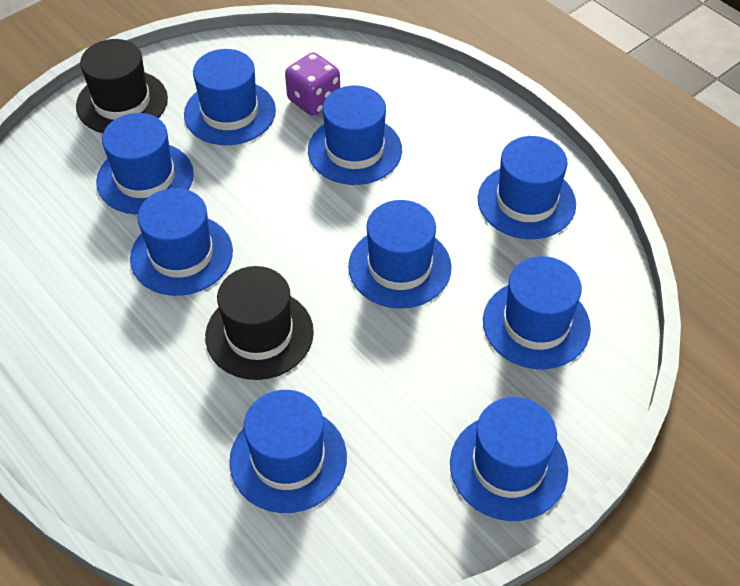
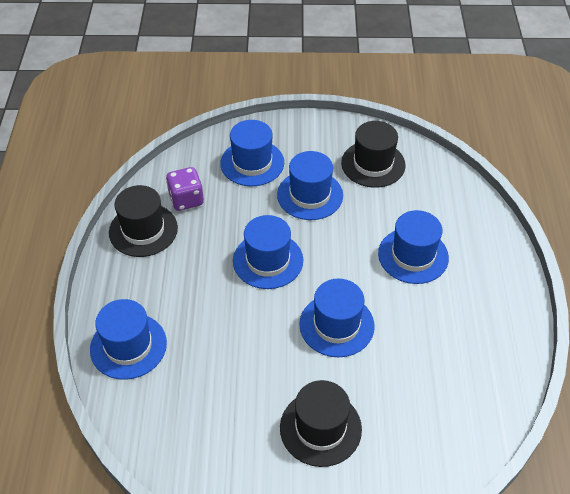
black hat: [76,39,168,133] [205,266,314,380] = 2 -> [109,185,178,257] [280,380,362,467] [341,121,406,188] = 3
blue hat: [96,113,194,214] [130,188,233,296] [184,49,276,145] [229,390,347,513] [308,86,402,185] [348,200,452,309] [450,397,568,521] [478,136,576,239] [483,256,591,369] = 9 -> [90,299,167,380] [220,120,284,186] [233,215,303,289] [277,151,343,220] [299,279,375,357] [378,210,449,284] = 6

